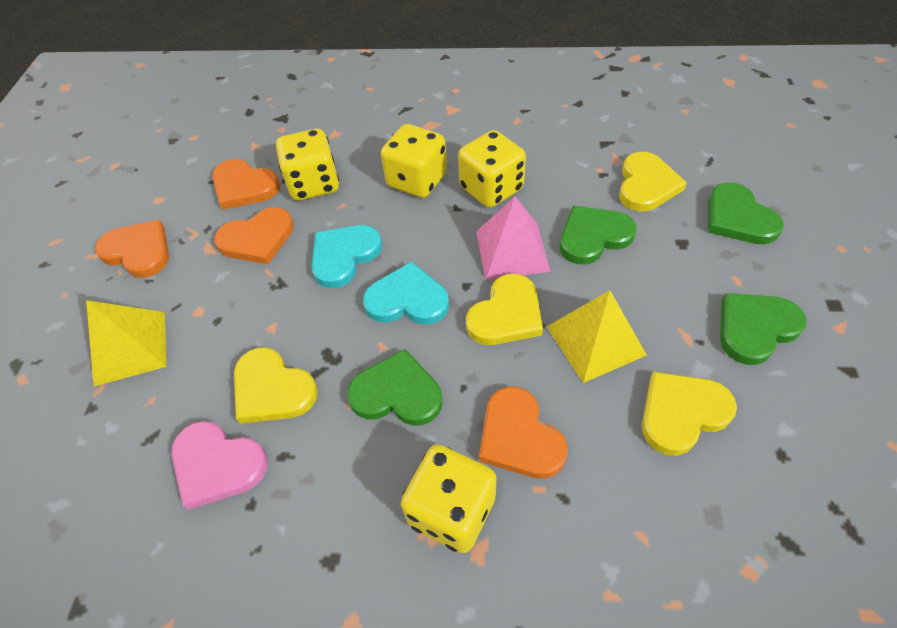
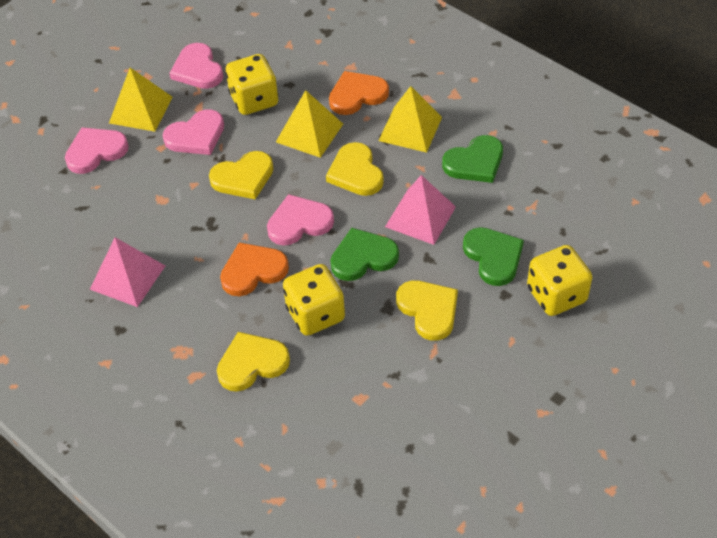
green heart: [347,349,443,426] [560,206,637,265] [708,183,784,244] [720,293,807,365] = 4 -> [330,228,399,281] [442,135,503,183] [463,227,524,286] = 3
orange heart: [95,220,169,278] [212,159,280,210] [214,207,294,264] [479,387,568,479] = 4 -> [220,242,289,296] [329,71,389,115] = 2
pink heart: [171,421,268,510] = 1 -> [65,127,129,174] [163,109,224,155] [169,43,223,89] [267,194,334,246] = 4
pink pyramid: [476,196,551,280] = 1 -> [90,237,165,307] [385,175,456,245] = 2
turquoise heart: [311,225,382,288] [363,261,449,325] = 2 -> none = 0
yellow dice: [276,129,339,201] [381,124,447,198] [401,444,497,553] [458,130,526,208] = 4 -> [225,54,278,115] [283,264,345,336] [527,245,592,316] = 3
yellow pyramid: [86,300,166,386] [547,290,647,383] = 2 -> [109,68,173,132] [276,90,343,158] [378,86,442,153] = 3

